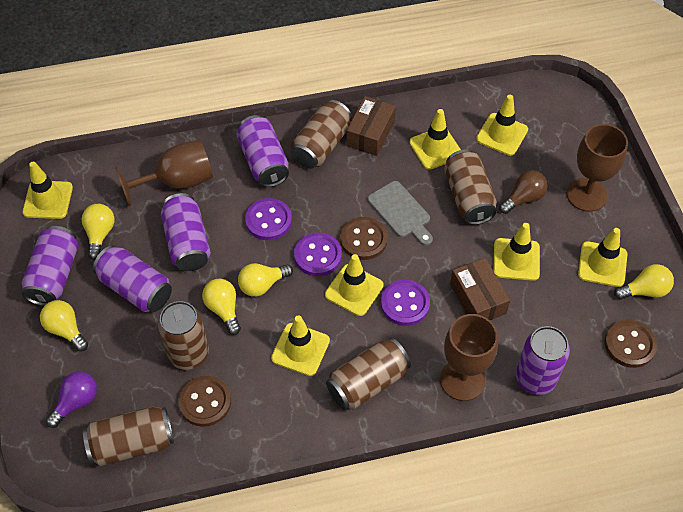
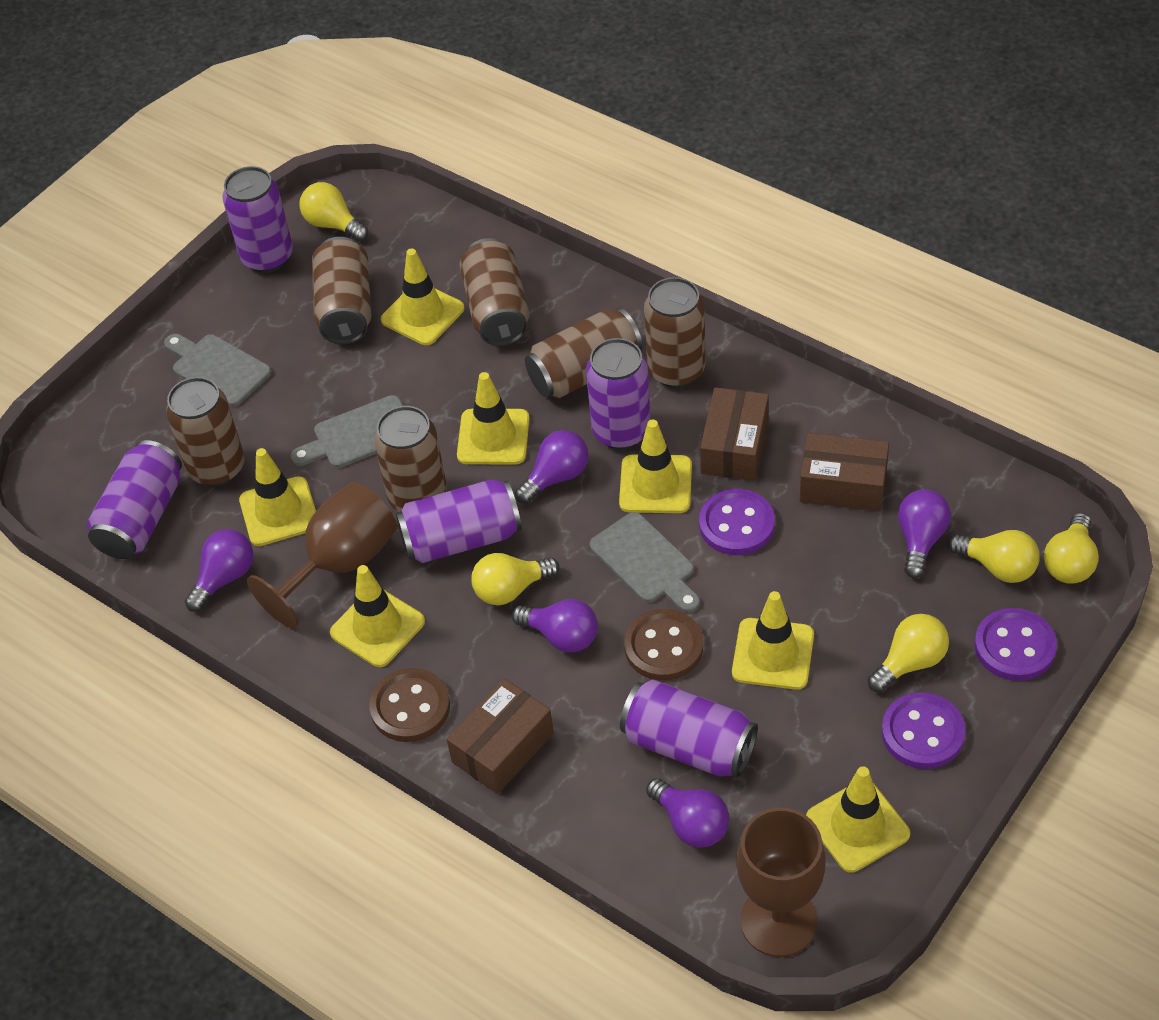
brown box: [346,96,396,156] [450,258,510,320] = 2 -> [447,679,554,794] [700,387,769,481] [800,433,889,511] = 3
brown button: [178,376,231,427] [340,217,388,260] [605,320,657,368] = 3 -> [369,668,450,742] [624,609,703,681] = 2
brown can: [83,406,174,466] [158,301,209,370] [291,100,352,169] [326,338,411,410] [444,149,497,225] = 5 -> [166,377,245,487] [312,237,371,344] [374,406,447,512] [459,238,529,346] [525,308,643,399] [644,277,706,388] = 6
brown goblet: [115,139,213,206] [440,314,498,401] [567,124,628,212] = 3 -> [247,482,397,629] [736,808,825,957] = 2
brown light bulb: [499,170,548,214] = 1 -> none = 0
grey cutting board: [368,181,433,246] = 1 -> [164,334,271,406] [290,395,403,468] [590,512,700,613] = 3
purple light bulb: [46,372,97,428] = 1 -> [185,529,253,612] [512,599,598,653] [515,430,589,504] [646,778,729,848] [898,489,951,578] = 5

